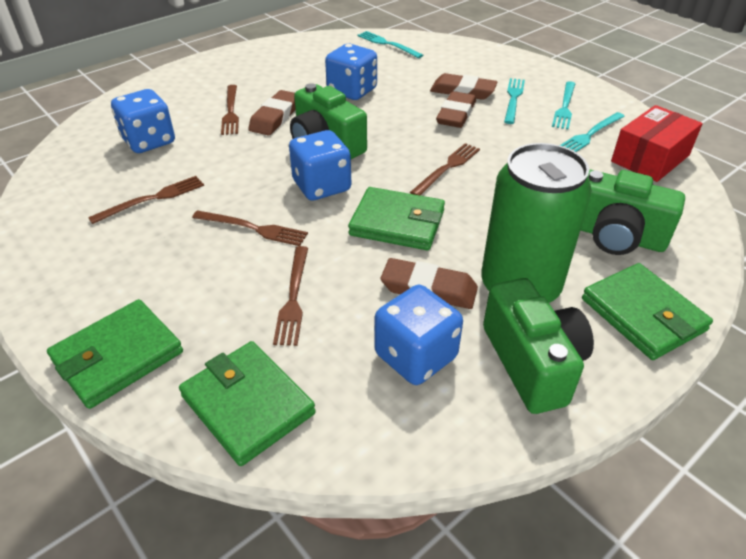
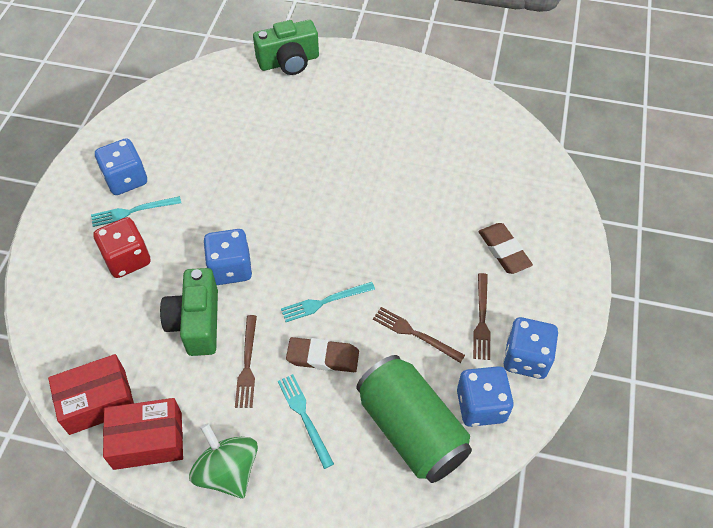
brown eraser: [248,90,296,135] [381,258,478,309] [430,73,497,100] [436,91,476,128] = 4 -> [286,337,359,372] [478,223,533,274] = 2
brown fork: [88,176,204,224] [192,210,308,246] [221,85,239,135] [273,246,308,346] [410,143,480,196] = 5 -> [235,315,257,408] [373,307,465,363] [473,273,491,360] = 3
green camera: [290,83,367,159] [483,278,594,414] [580,170,685,255] = 3 -> [160,268,218,356] [253,20,319,75] = 2
green spinning top: none = 0 -> [189,423,258,499] = 1
green wallet: [47,299,183,409] [179,341,316,466] [348,187,445,250] [582,263,713,360] = 4 -> none = 0
red box: [611,105,703,182] = 1 -> [48,354,134,435] [103,398,183,470] = 2
red dice: none = 0 -> [93,217,151,278] = 1
turquoise fork: [358,31,423,58] [504,78,525,124] [552,81,575,130] [560,112,625,152] = 4 -> [91,196,181,227] [278,374,334,469] [281,282,375,322] = 3

